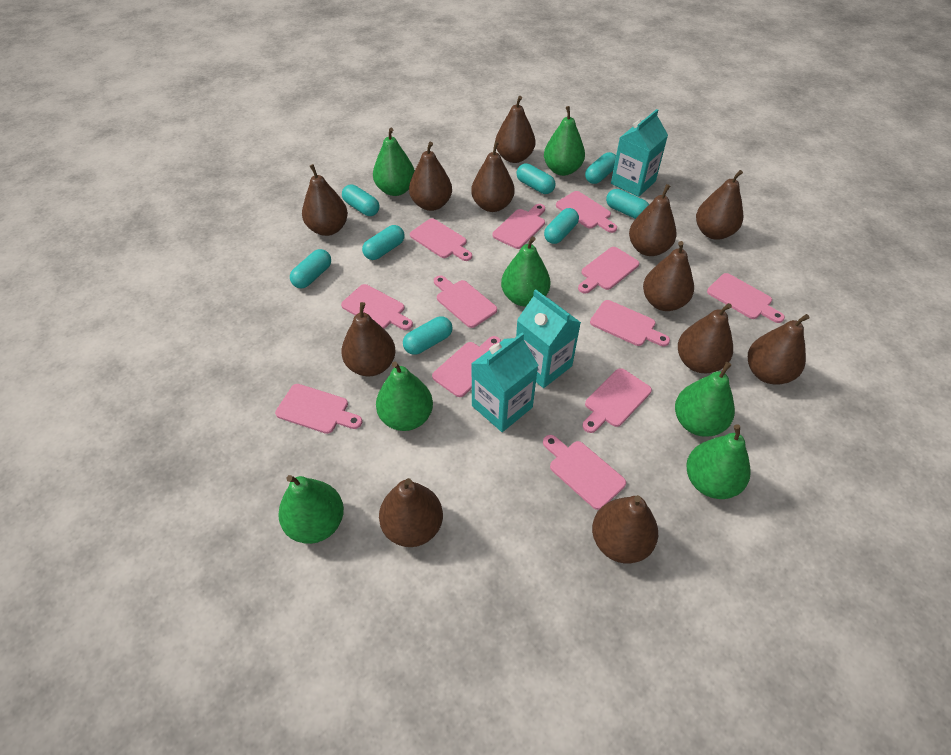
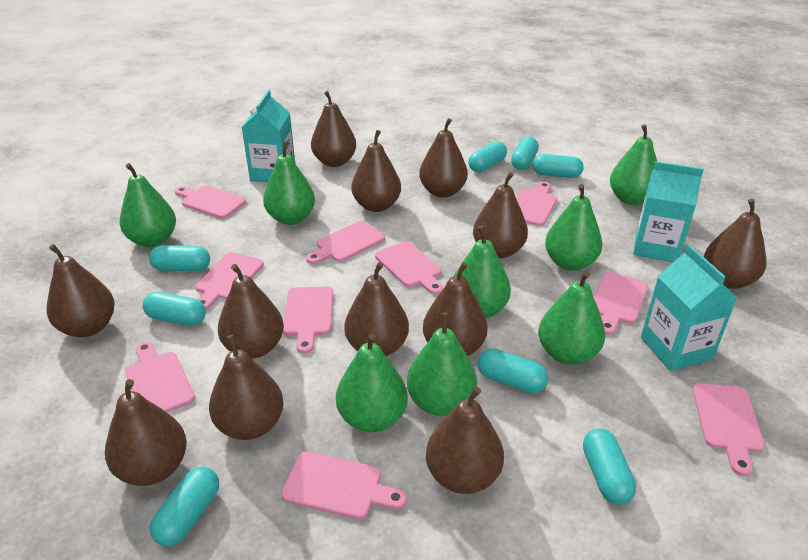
green pear: [278,475,344,544] [373,128,415,196] [376,361,433,431] [501,236,551,307] [544,106,585,176] [675,362,735,437] [686,424,751,499] = 7 -> [120,163,176,247] [263,141,315,225] [336,333,408,432] [407,312,477,416] [454,225,511,318] [538,271,605,365] [545,184,603,271] [610,124,657,205] = 8
pink cutting board: [275,384,362,434] [341,284,413,330] [410,218,472,261] [432,336,501,397] [434,275,497,328] [492,204,545,249] [543,435,626,510] [556,191,617,233] [578,247,639,294] [582,368,652,433] [590,300,670,346] [707,273,785,323] = 12 -> [125,342,195,413] [175,186,246,219] [196,252,264,310] [281,451,407,519] [283,287,333,354] [306,221,385,264] [375,241,443,295] [516,182,558,226] [594,272,648,335] [692,383,765,476] = 10

